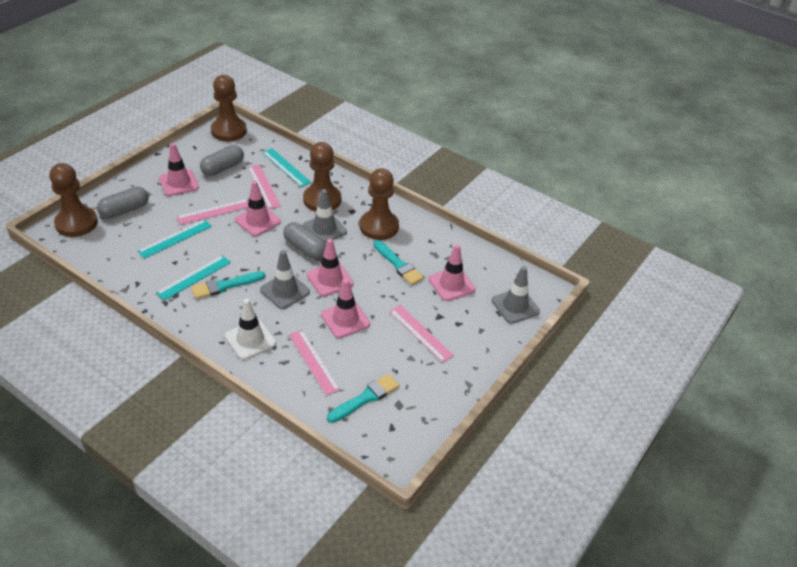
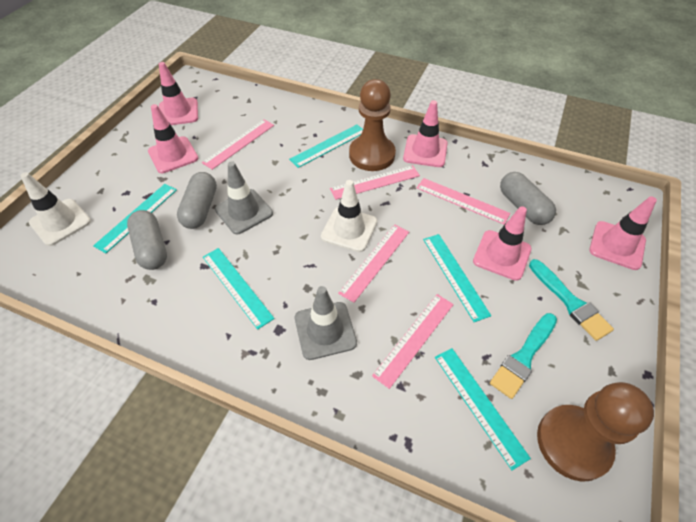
brown pawn: [50,163,98,237] [211,75,247,142] [303,142,341,212] [360,168,399,240] = 4 -> [349,79,396,171] [537,382,654,482] = 2
grey traffic cone: [260,250,310,309] [302,189,347,243] [492,266,540,324] = 3 -> [215,161,273,234] [295,286,357,360] = 2
pink ruler: [177,199,249,225] [248,165,281,209] [289,330,341,396] [389,305,454,363] = 4 -> [202,119,274,170] [330,165,420,200] [338,224,409,303] [372,294,454,389] [417,178,510,225] = 5
turquoise brush: [191,271,265,299] [327,374,399,423] [373,240,424,285] = 3 -> [490,313,557,399] [529,259,614,341] = 2
turquoise ruler: [138,219,212,259] [156,255,231,301] [262,148,311,187] = 3 -> [93,184,177,253] [203,248,274,330] [289,125,363,168] [423,234,491,322] [435,348,531,470] = 5
white traffic cone: [225,299,276,360] = 1 -> [21,172,91,246] [321,180,377,252] = 2

